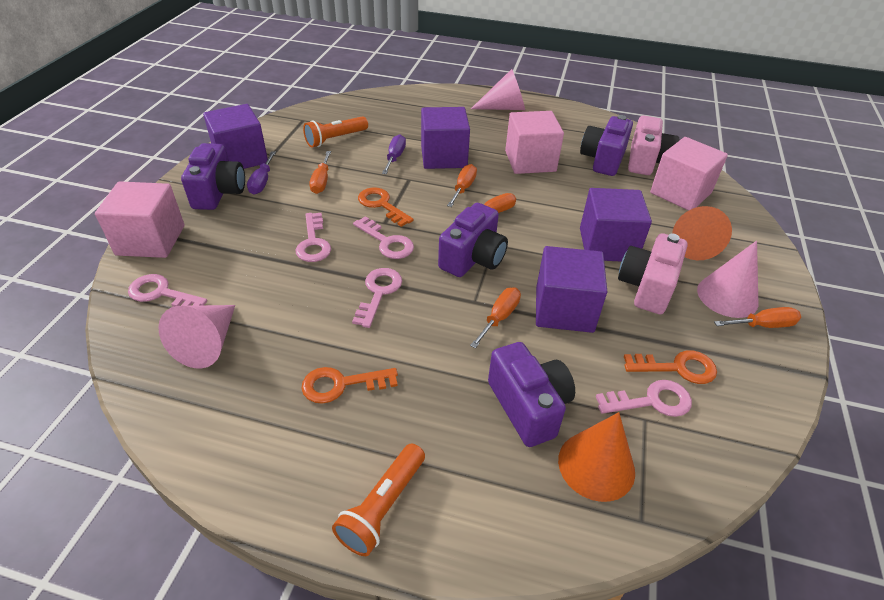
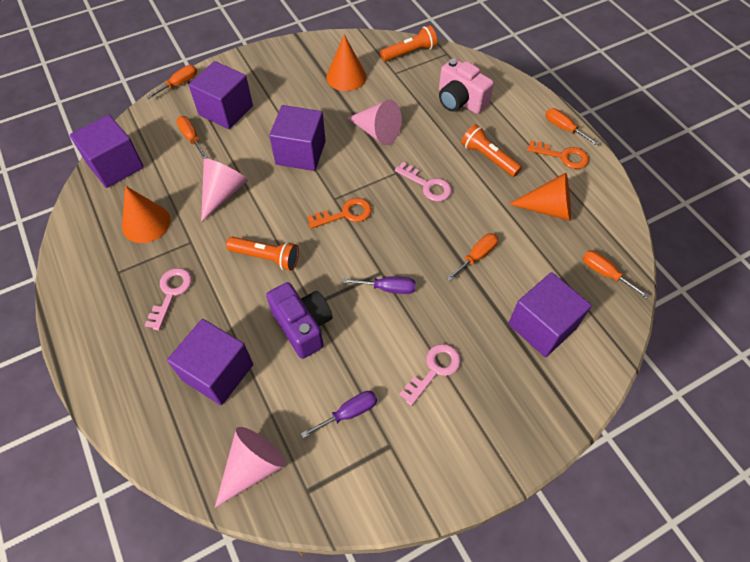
orange cone: [558,412,635,502] [672,206,732,261] = 2 -> [122,186,170,243] [326,34,367,91] [509,173,571,221] = 3
orange flashlight: [303,116,368,147] [332,443,425,556] = 2 -> [226,237,299,271] [380,25,437,62] [461,124,522,177] = 3
orange key: [301,367,398,404] [358,187,414,227] [624,350,717,384] = 3 -> [307,198,372,229] [527,140,589,169] = 2
pink camera: [618,233,688,315] [628,116,679,175] = 2 -> [439,58,494,114] = 1
pink cube: [95,181,185,258] [505,111,564,174] [650,137,728,211] = 3 -> none = 0
pink key: [128,274,207,307] [296,213,331,262] [352,268,402,328] [353,216,414,259] [595,380,692,417] = 5 -> [145,268,192,331] [395,162,452,202] [399,344,461,406] = 3
purple camera: [181,143,245,210] [438,203,508,277] [488,342,575,447] [580,115,633,176] = 4 -> [266,282,333,359] = 1
purple cube: [203,104,268,169] [421,107,470,169] [536,246,607,333] [580,188,652,261] = 4 -> [70,115,144,188] [167,319,253,405] [189,61,253,129] [269,105,326,171] [508,272,592,357] = 5

